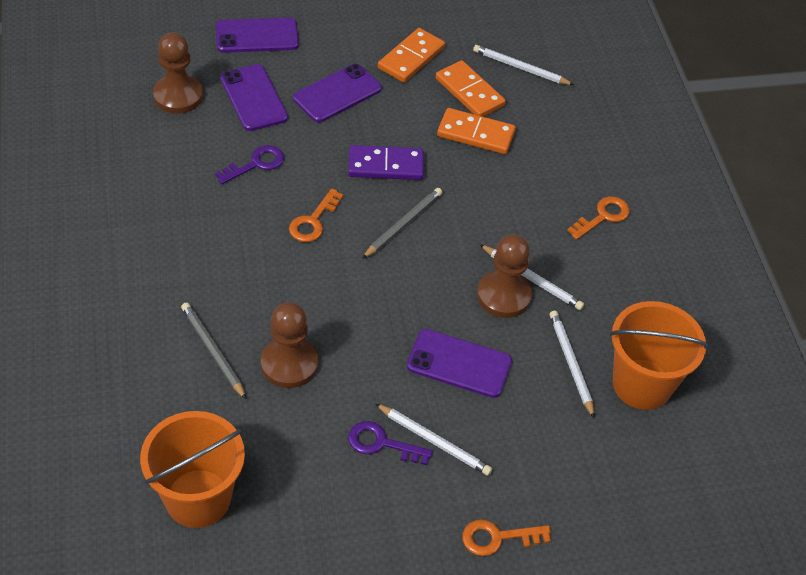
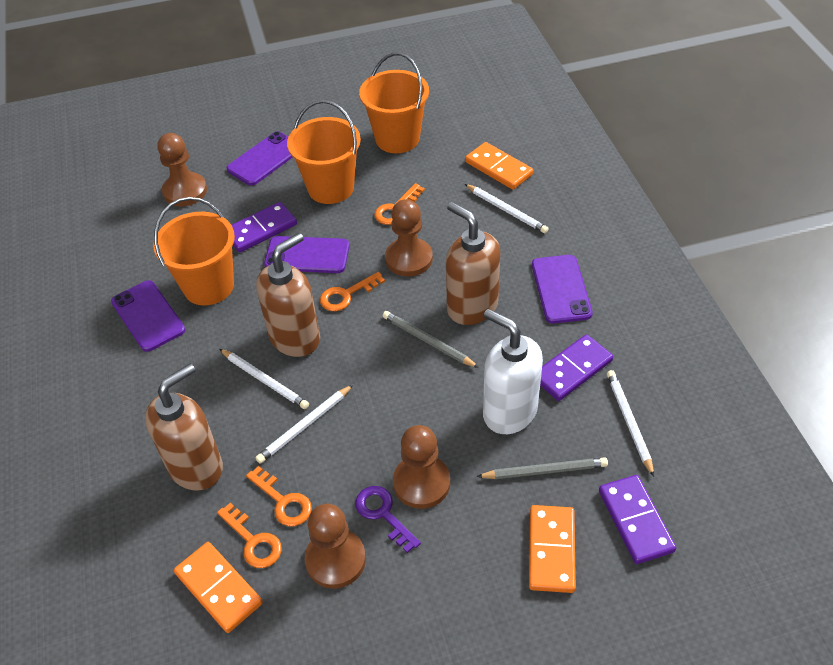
brown pawn: [153,32,203,114] [261,302,318,388] [477,234,532,318] = 3 -> [157,133,207,207] [305,504,366,589] [385,199,433,277] [393,425,450,509] = 4
brown soap dispenser: none = 0 -> [145,364,223,491] [256,233,320,357] [446,202,500,325] = 3
orange bucket: [140,411,245,528] [610,301,709,410] = 2 -> [153,197,235,305] [287,100,361,204] [359,53,429,153] = 3
orange key: [289,188,343,242] [462,519,551,556] [567,196,630,240] = 3 -> [217,503,282,568] [246,466,312,526] [320,272,385,311] [374,183,425,225] = 4
purple domino: [348,145,424,180] = 1 -> [232,202,297,252] [540,334,613,401] [599,475,676,564] = 3
purple key: [215,145,284,184] [348,421,433,465] = 2 -> [355,486,421,553] = 1
white soap dispenser: none = 0 -> [483,309,543,434] = 1

